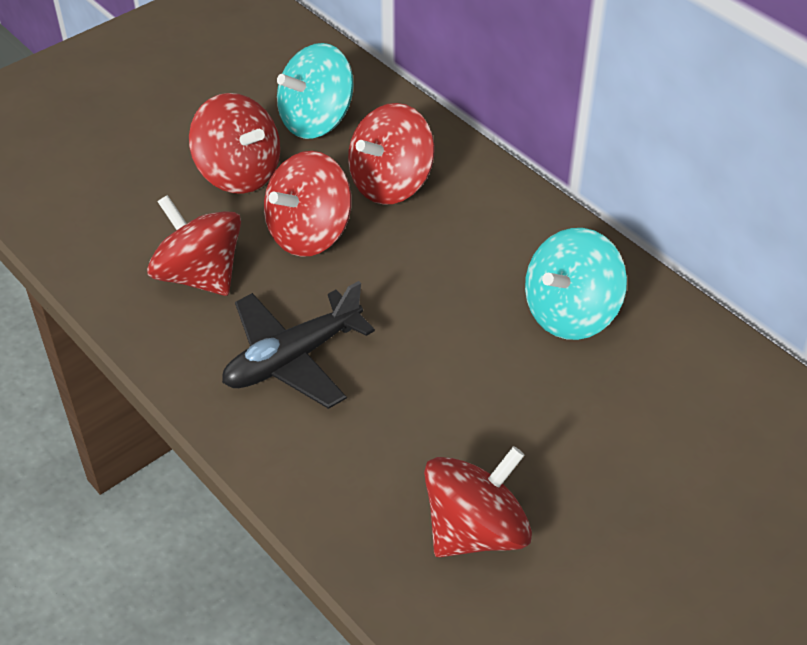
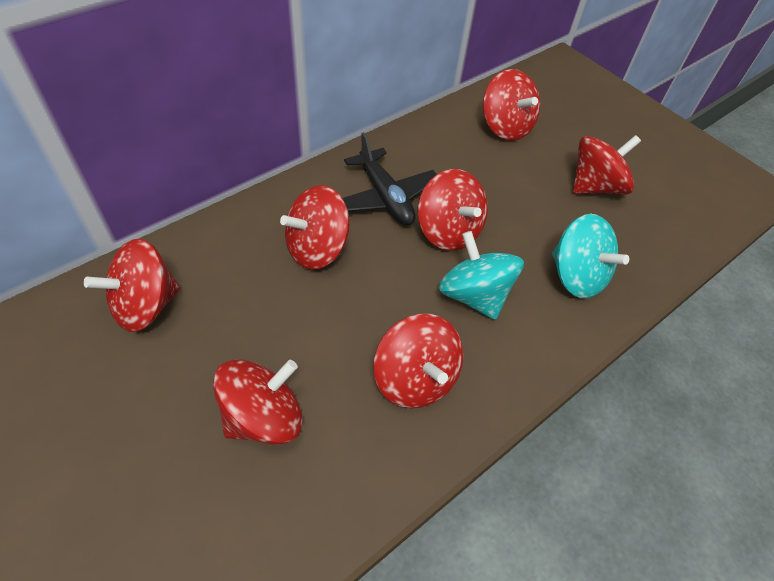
red spinning top: [147,195,241,296] [189,93,280,194] [264,151,352,257] [348,103,435,205] [424,446,532,557] = 5 -> [84,239,181,332] [213,359,303,445] [280,185,350,270] [373,314,463,408] [418,169,488,251] [483,69,540,141] [573,135,641,194] = 7

